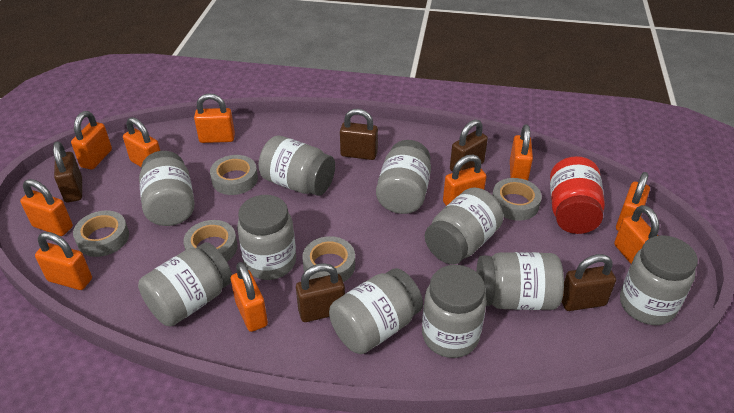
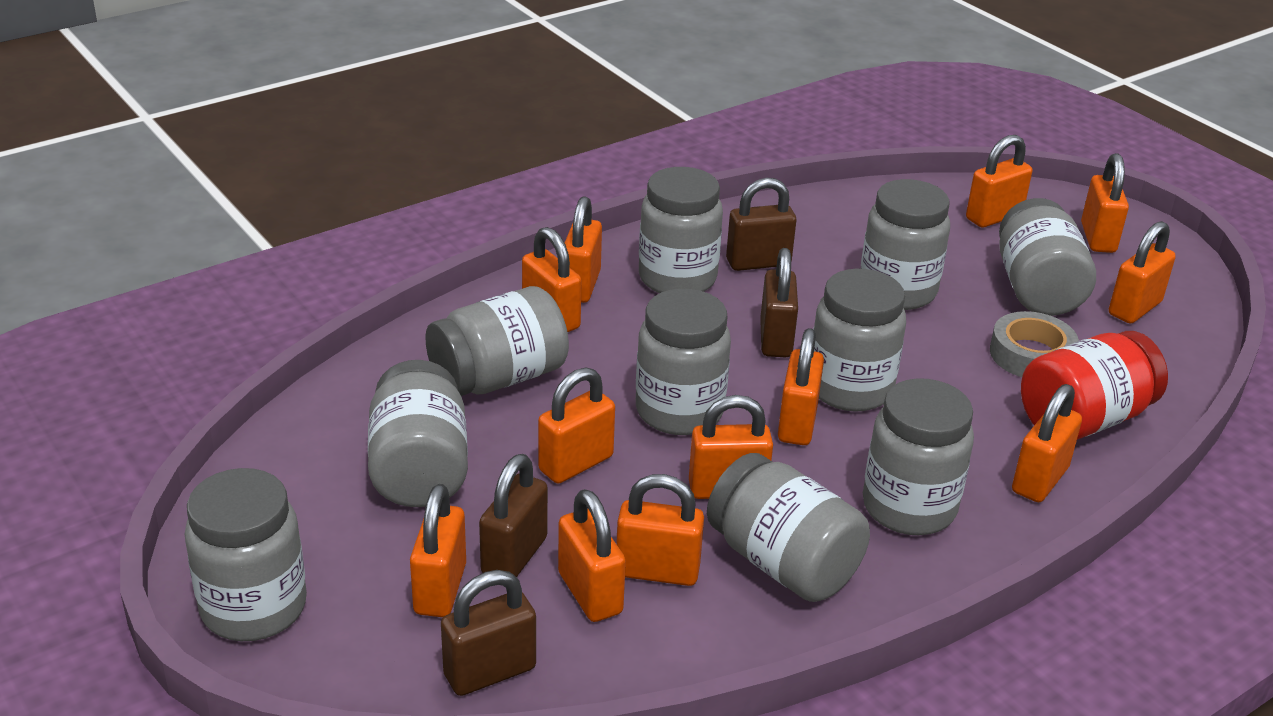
brown padlock: [53,141,82,202] [296,263,345,322] [340,109,378,160] [450,120,488,172] [562,254,616,311] = 5 -> [441,570,536,696] [479,454,548,577] [726,178,796,271] [760,248,798,357] = 4
grey tape: [73,210,129,257] [183,220,238,261] [210,155,258,195] [302,236,355,282] [492,178,542,221] = 5 -> [990,311,1079,377] = 1
orange padlock: [20,179,73,236] [35,232,92,290] [71,111,112,170] [123,117,160,167] [194,93,235,143] [231,262,268,332] [443,155,487,206] [510,124,533,181] [614,205,659,264] [616,172,650,231] = 10 -> [410,484,466,617] [522,227,582,332] [538,368,615,484] [558,489,626,622] [565,196,602,303] [616,474,704,586] [689,395,773,499] [778,328,824,445] [966,135,1032,228] [1012,384,1082,502] [1081,153,1129,253] [1109,221,1176,324] = 12

